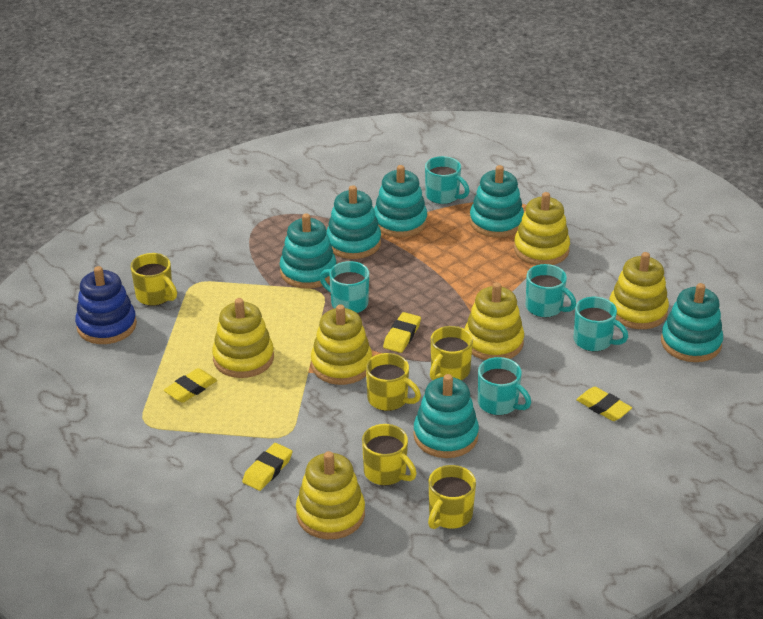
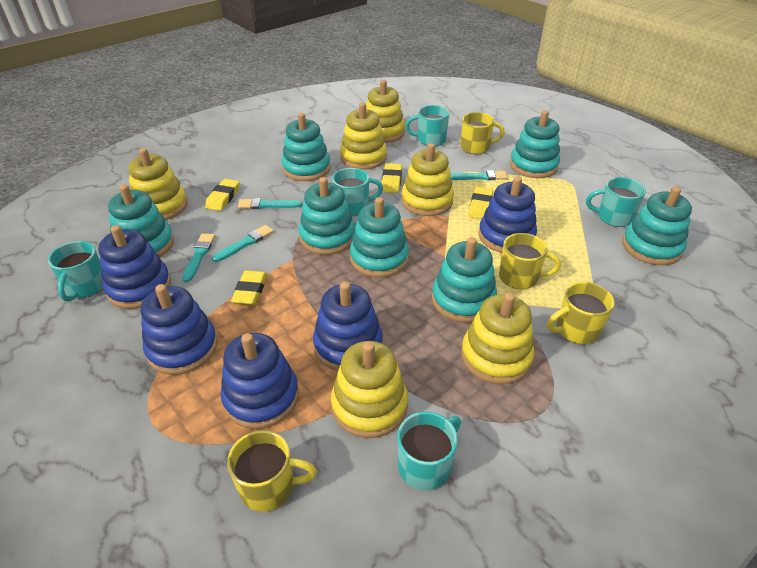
blue stacking toy: [75,266,137,344] = 1 -> [98,225,171,309] [141,284,218,375] [221,333,299,429] [313,282,383,371] [478,176,537,253] = 5
turquoise brush: none = 0 -> [182,233,215,282] [212,225,274,262] [238,198,303,209] [450,170,508,180] = 4
turquoise stacking toy: [280,213,336,289] [327,185,381,259] [374,165,427,237] [413,374,479,458] [469,165,524,238] [661,283,723,362] = 6 -> [108,185,174,257] [282,113,331,181] [299,177,355,255] [350,197,409,278] [432,237,497,323] [510,110,560,178] [622,186,692,265] = 7
yellow mug: [131,253,177,306] [362,424,417,485] [366,353,421,411] [428,465,476,529] [430,326,473,380] = 5 -> [227,430,317,512] [460,112,505,154] [499,233,561,289] [547,282,614,344] = 4

